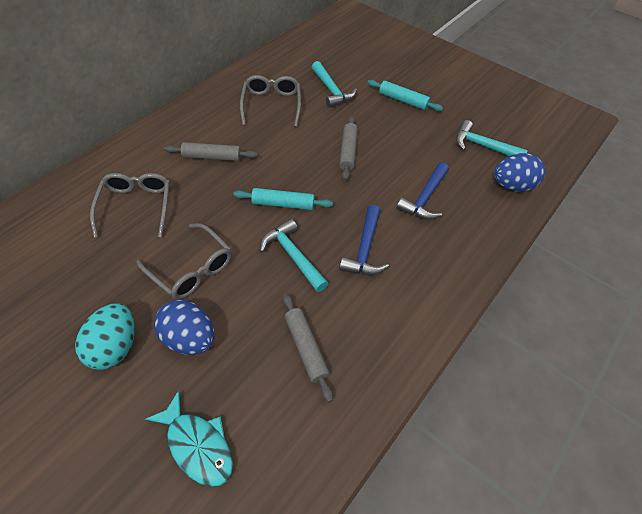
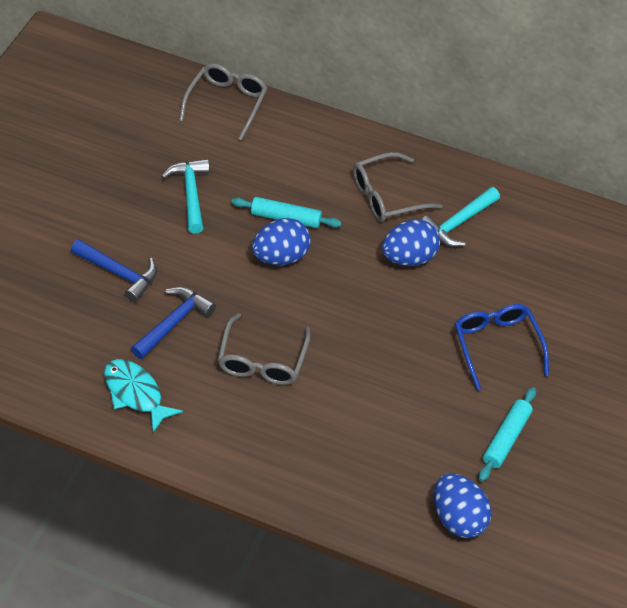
blue egg: [154,300,214,355] [494,153,546,192] = 2 -> [252,218,311,265] [382,220,440,266] [434,474,492,538] = 3
blue glasses: none = 0 -> [455,304,549,390] = 1
grey rolling pin: [164,142,258,161] [283,293,333,402] [339,116,358,180] = 3 -> none = 0
turquoise egg: [75,303,135,370] = 1 -> none = 0
turquoise hammer: [260,219,328,292] [312,61,357,108] [456,120,528,156] = 3 -> [161,159,209,234] [421,187,500,247] = 2

